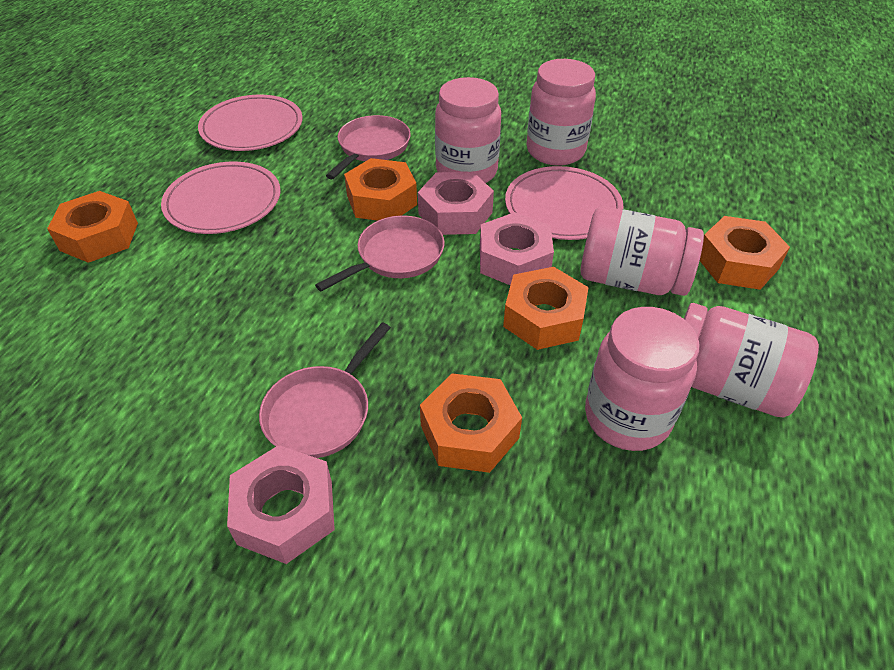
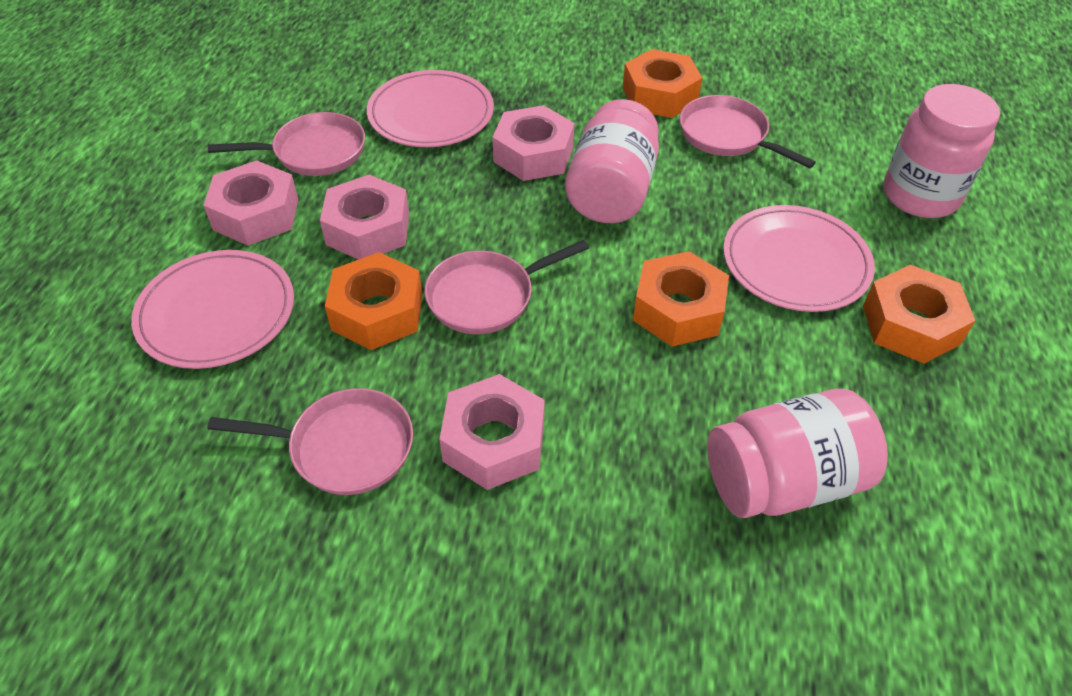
orange nut: [47,191,138,263] [344,158,417,221] [420,373,522,473] [503,267,589,350] [700,216,790,290] = 5 -> [325,252,422,350] [623,49,702,118] [633,251,729,347] [863,265,975,364] = 4
pink jar: [435,77,501,183] [527,59,596,166] [581,206,704,296] [585,307,700,451] [684,303,819,417] = 5 -> [565,99,659,223] [707,389,888,518] [884,84,1000,218] = 3
pink nut: [227,445,335,564] [418,172,494,235] [480,212,554,285] = 3 -> [203,160,298,246] [320,175,410,260] [439,374,545,490] [493,105,574,181] = 4
pink pan: [259,322,391,458] [315,216,445,291] [326,115,411,179] = 3 -> [207,388,413,495] [208,112,365,176] [424,240,589,334] [680,95,816,168] = 4

